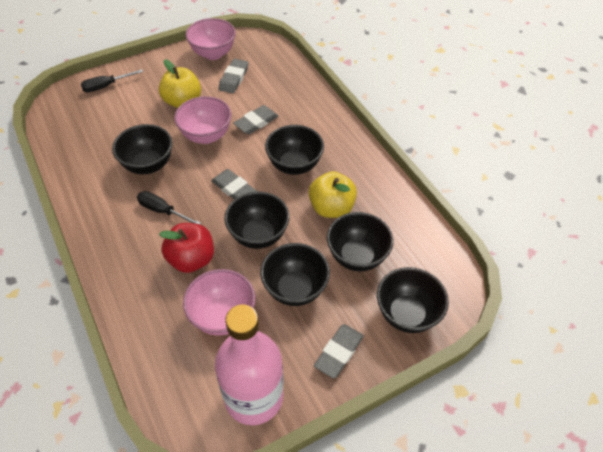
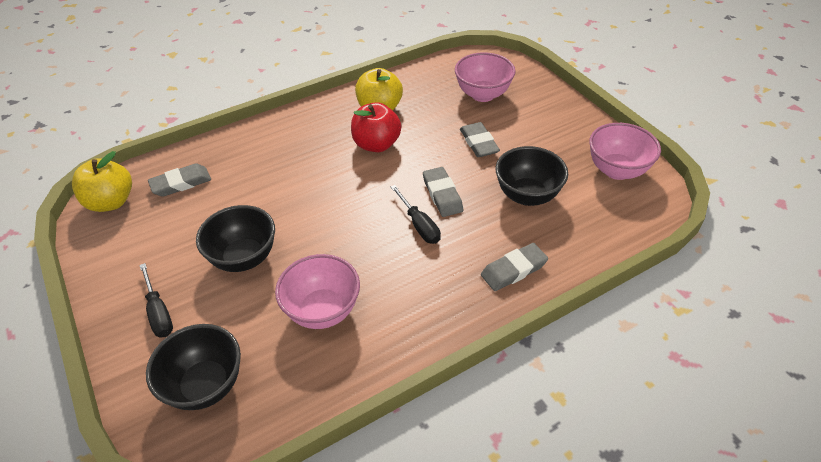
black bowl: [112,124,172,174] [224,191,290,249] [260,243,330,306] [265,125,324,175] [327,212,394,271] [377,267,449,333] = 6 -> [146,324,241,410] [196,205,275,272] [495,146,568,206] = 3
pink bottle: [215,305,283,425] = 1 -> none = 0

